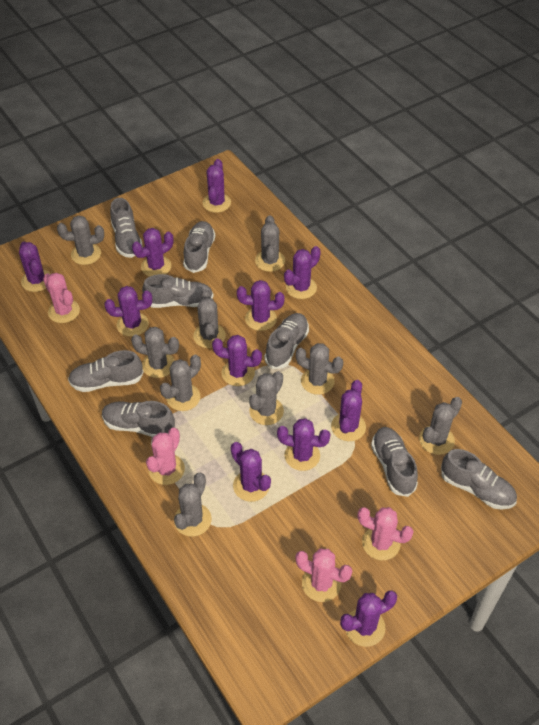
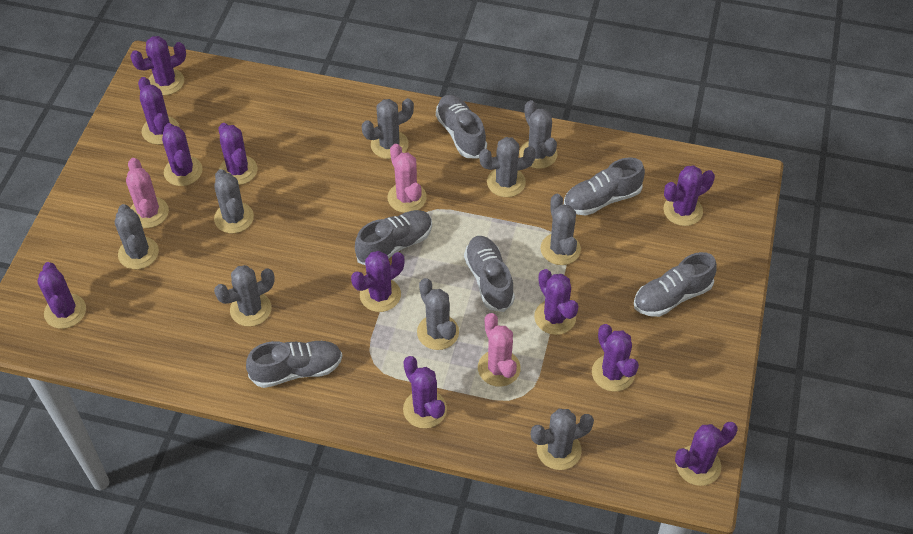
grey shoe: [68,350,144,392] [102,401,175,437] [110,198,143,258] [142,274,214,308] [183,221,215,273] [265,313,309,369] [371,427,418,497] [441,449,517,510] = 8 -> [246,341,342,388] [355,210,432,265] [436,95,487,158] [464,236,515,312] [564,157,645,215] [634,252,717,317] = 6
pink cactus: [43,273,80,323] [146,428,185,485] [295,549,352,602] [358,507,414,560] = 4 -> [126,158,169,228] [388,144,427,213] [478,313,521,387] = 3

